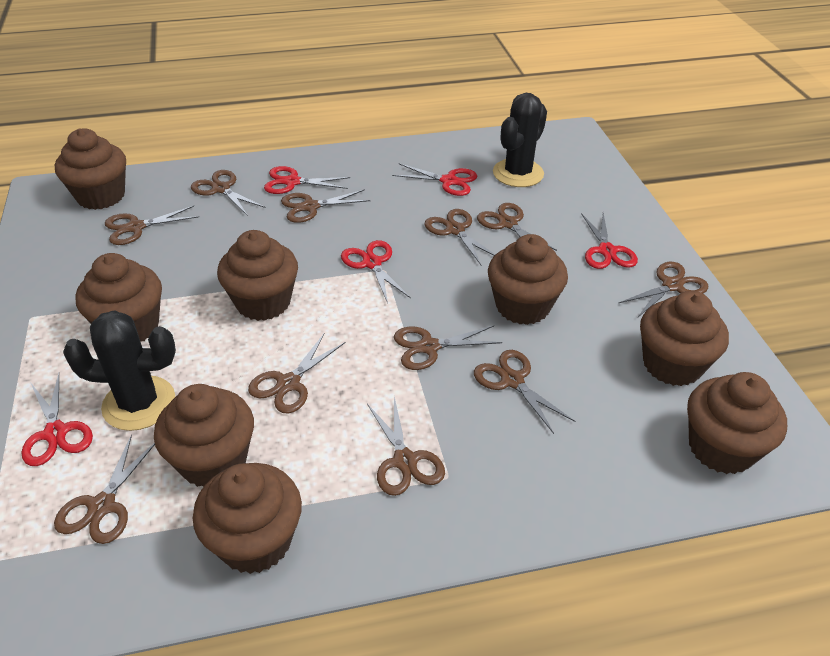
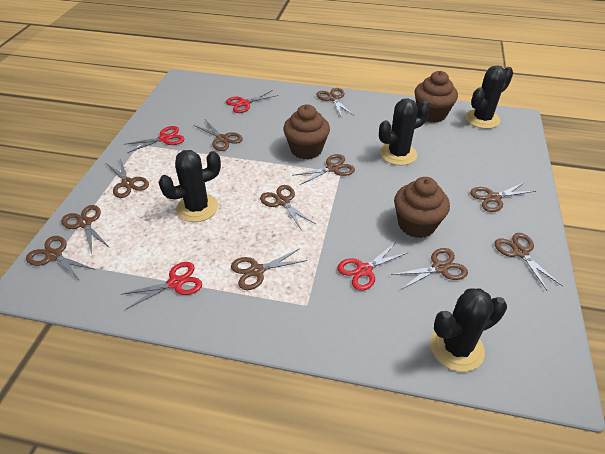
black cactus: [63,310,176,431] [493,93,547,187] = 2 -> [158,150,221,222] [379,98,430,165] [430,288,507,372] [465,65,513,129] = 4
brown cupcake: [55,129,126,210] [76,253,162,342] [154,384,254,487] [193,463,302,574] [217,230,298,321] [488,234,568,325] [640,291,729,386] [687,372,787,474] = 8 -> [283,105,330,159] [394,177,450,238] [415,71,458,123] = 3
red scissors: [21,373,93,466] [264,166,350,194] [341,240,411,303] [392,163,477,196] [581,213,638,269] = 5 -> [121,262,202,309] [124,126,185,153] [226,90,279,113] [337,242,409,291] = 4

